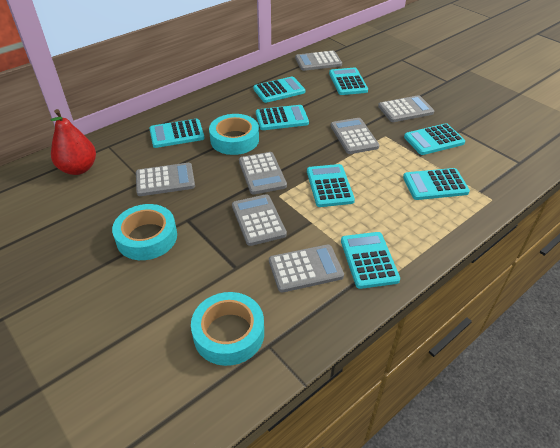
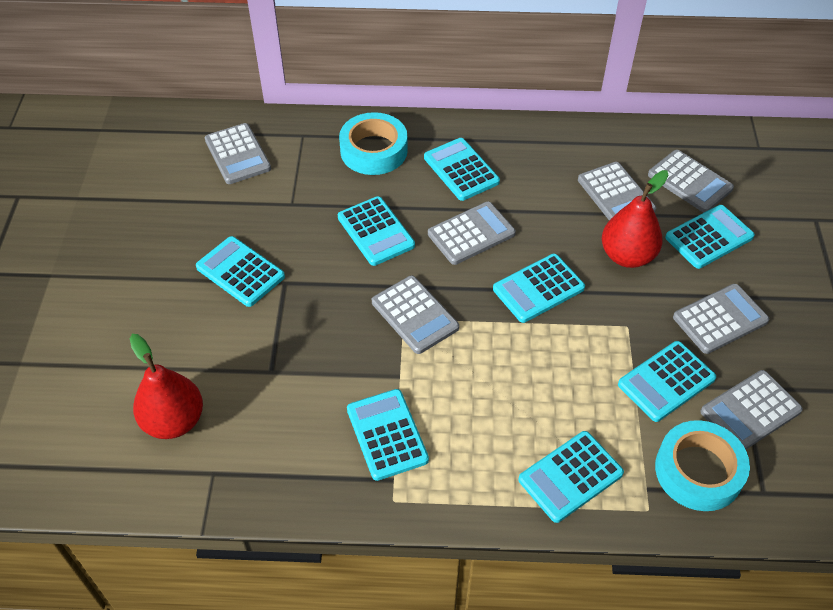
red pear: [50,109,96,175] = 1 -> [130,334,203,439] [602,170,668,268] = 2
turquoise tape: [112,204,177,260] [191,292,264,366] [209,114,259,155] = 3 -> [339,112,408,175] [655,420,750,511] = 2

